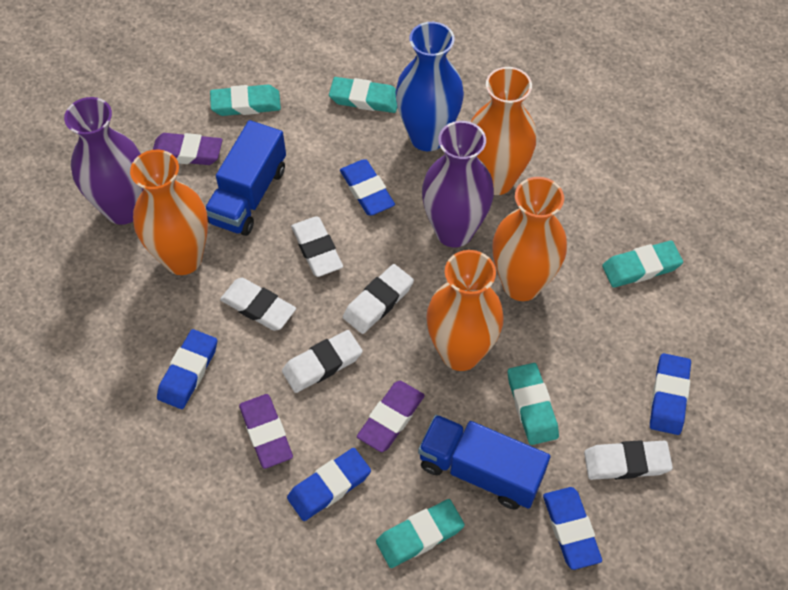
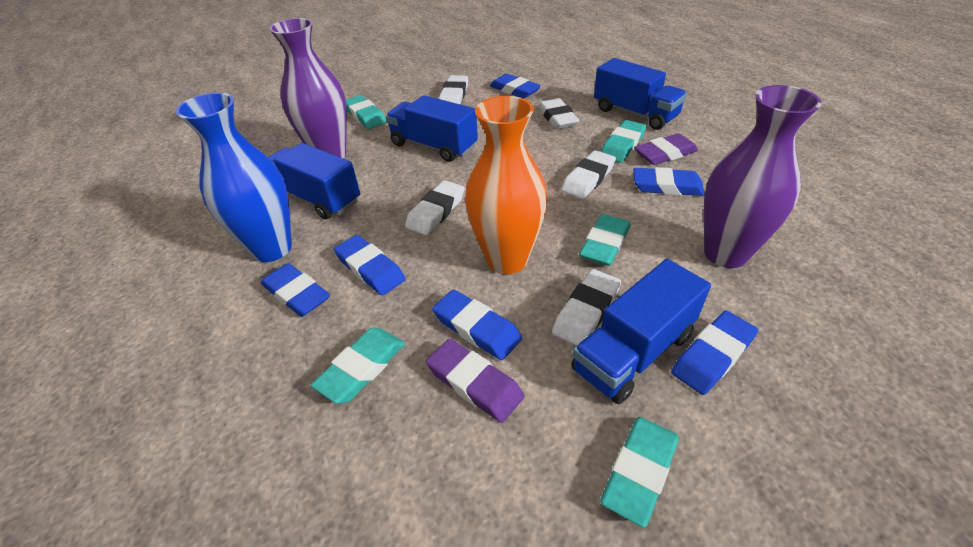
blue eraser: [157,329,217,409] [287,448,371,521] [340,159,395,216] [543,487,602,570] [650,353,691,435] = 5 -> [261,263,330,317] [334,235,406,295] [432,289,522,360] [490,74,541,99] [633,167,705,196] [671,311,758,395] = 6
blue truck: [205,120,286,236] [418,415,550,510] = 2 -> [268,143,360,219] [386,95,478,162] [571,259,711,404] [594,58,687,130] = 4
orange vase: [130,150,208,275] [426,250,504,371] [471,67,537,195] [493,177,567,301] = 4 -> [465,96,547,274] = 1
purple eraser: [153,133,222,165] [239,394,293,469] [357,381,425,452] = 3 -> [426,339,524,423] [634,133,698,165] = 2

